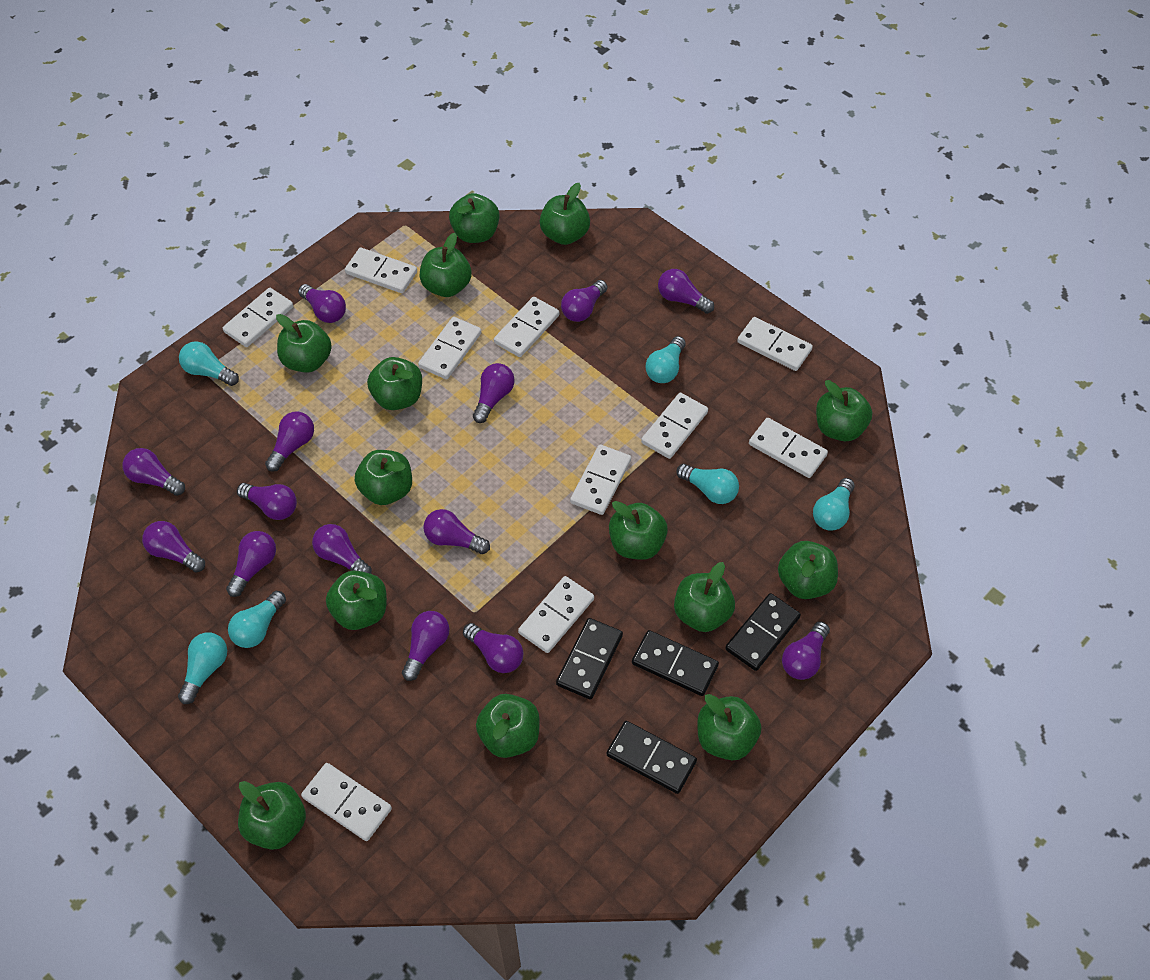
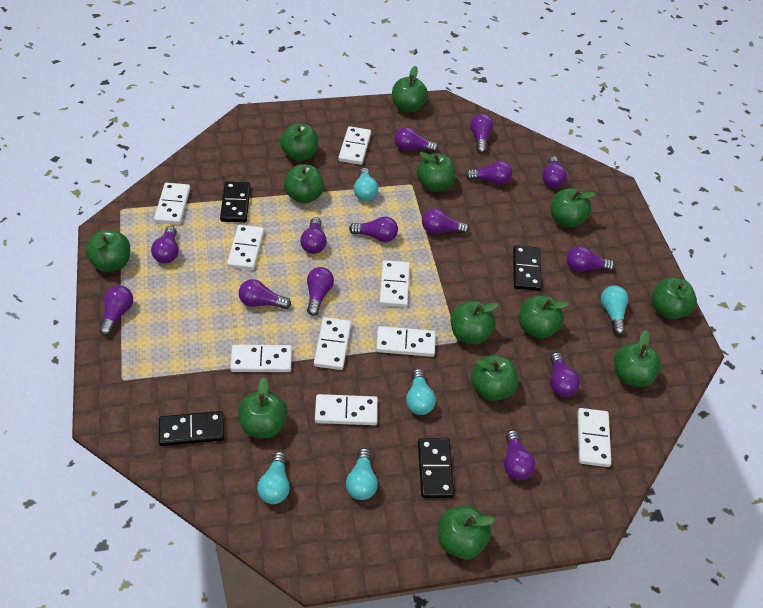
green apple: [238,781,306,850] [276,314,332,373] [326,571,387,630] [355,450,412,505] [367,357,422,410] [420,233,471,297] [449,193,500,243] [476,694,540,758] [540,183,590,245] [609,501,668,560] [674,562,735,632] [697,694,761,760] [778,541,838,599] [816,380,872,441] = 14 -> [85,230,130,272] [238,377,288,438] [280,123,318,161] [284,164,324,204] [392,66,428,113] [417,152,456,192] [438,506,495,559] [451,301,499,344] [471,355,518,401] [519,296,569,339] [551,189,596,228] [614,330,661,387] [652,278,697,320] = 13
turquoise light bulb: [178,633,227,704] [179,341,239,386] [228,591,286,648] [646,336,686,383] [676,464,739,504] [813,478,855,531] = 6 -> [257,451,290,504] [346,448,378,500] [354,168,378,201] [406,369,436,415] [601,286,628,335] = 5
white domino: [223,288,293,347] [301,763,392,841] [345,247,417,293] [418,317,481,379] [494,297,559,357] [518,576,594,653] [570,445,631,515] [641,393,708,459] [737,317,813,371] [749,418,828,478] = 10 -> [154,183,190,225] [227,225,264,270] [230,345,292,372] [314,317,351,370] [315,394,378,425] [338,126,371,165] [376,326,436,357] [379,260,410,307] [577,408,611,467] = 9

